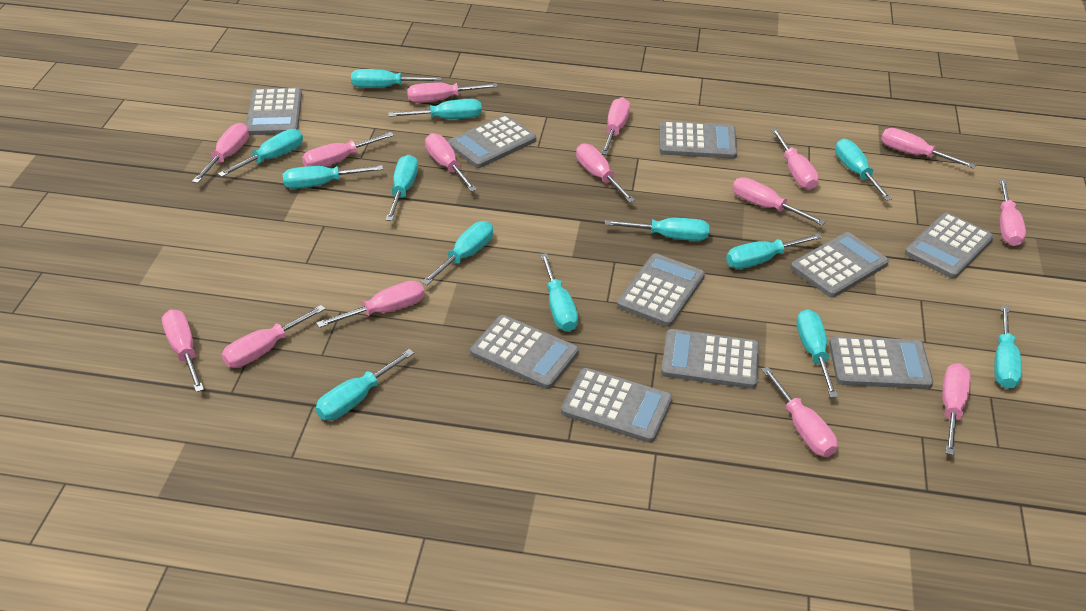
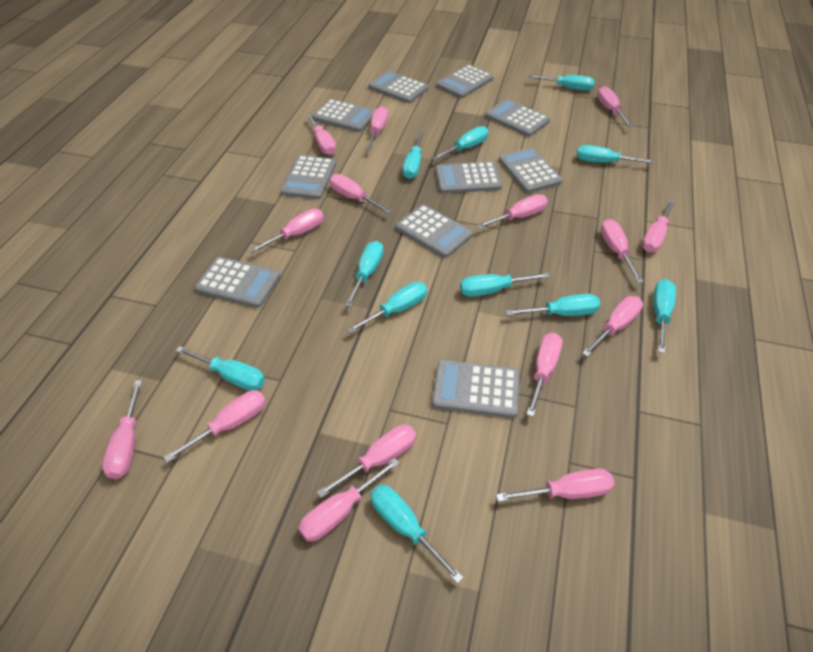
turquoise screwdriver: [218,129,303,177] [282,165,384,189] [316,349,414,421] [351,69,442,88] [386,155,418,221] [388,99,482,119] [421,221,493,285] [540,253,578,332] [605,218,709,241] [726,233,822,269] [796,309,838,397] [835,139,892,201] [994,305,1022,389] = 13 -> [176,346,265,391] [345,241,383,307] [347,282,427,334] [370,485,463,584] [403,132,424,179] [432,126,489,161] [460,272,550,297] [506,294,600,316] [528,75,595,91] [577,145,654,164] [653,279,676,354] = 11

